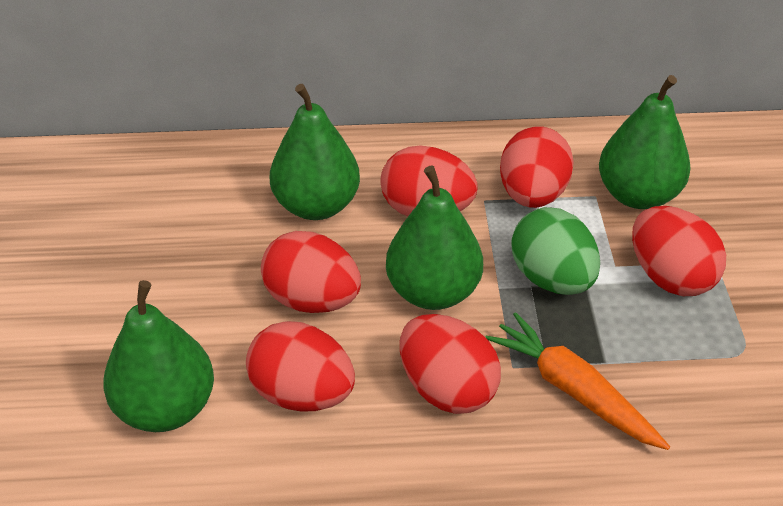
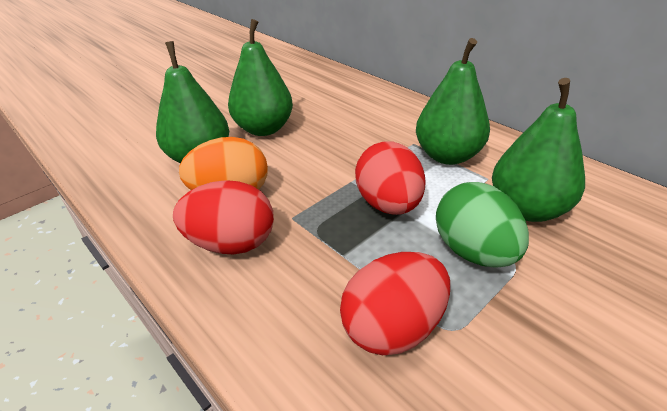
orange carrot: [485,312,670,450] = 1 -> none = 0
orange egg: none = 0 -> [179,137,268,190] = 1
red egg: [246,321,355,412] [261,231,361,313] [380,145,478,216] [400,314,501,414] [500,126,574,208] [632,206,726,296] = 6 -> [173,180,274,254] [340,252,450,355] [355,141,426,215] = 3

